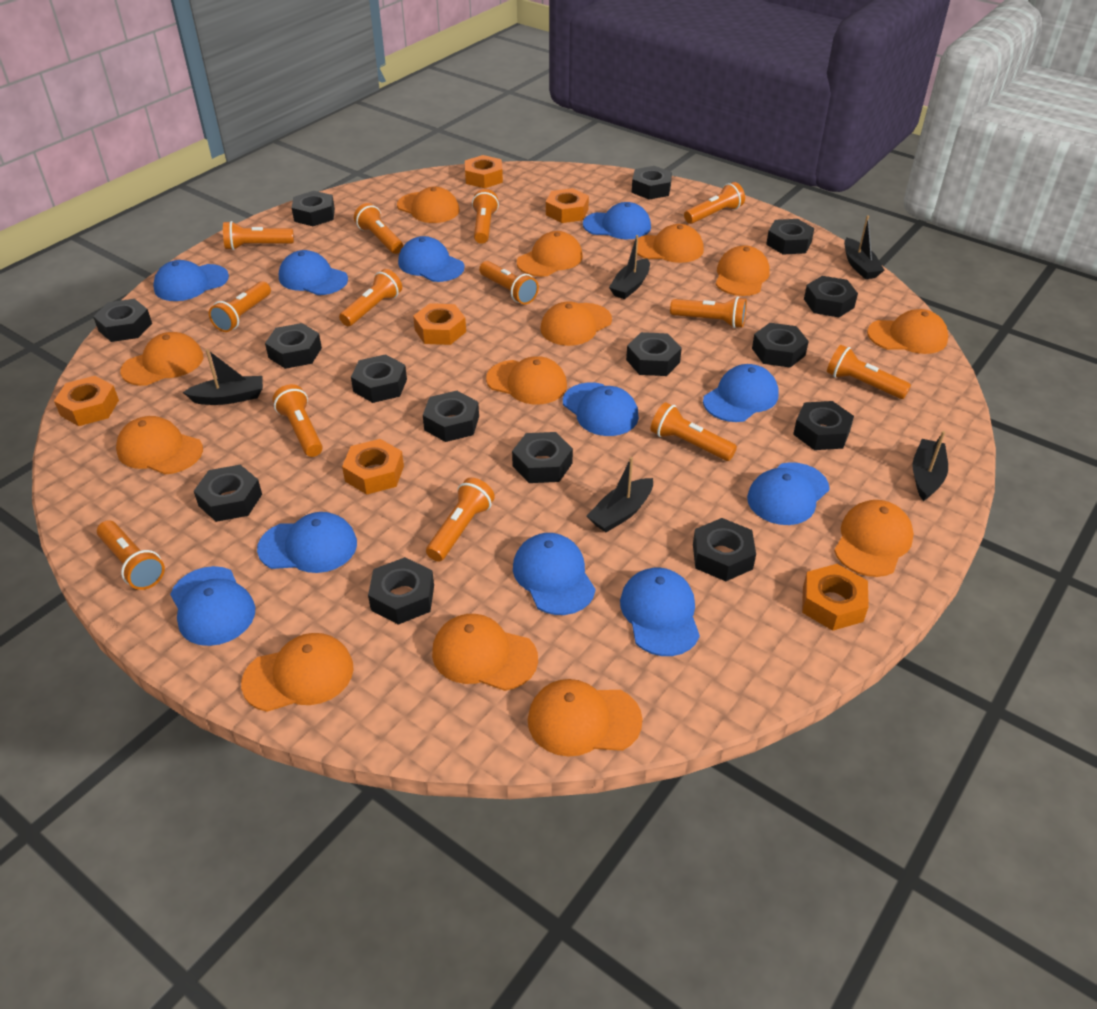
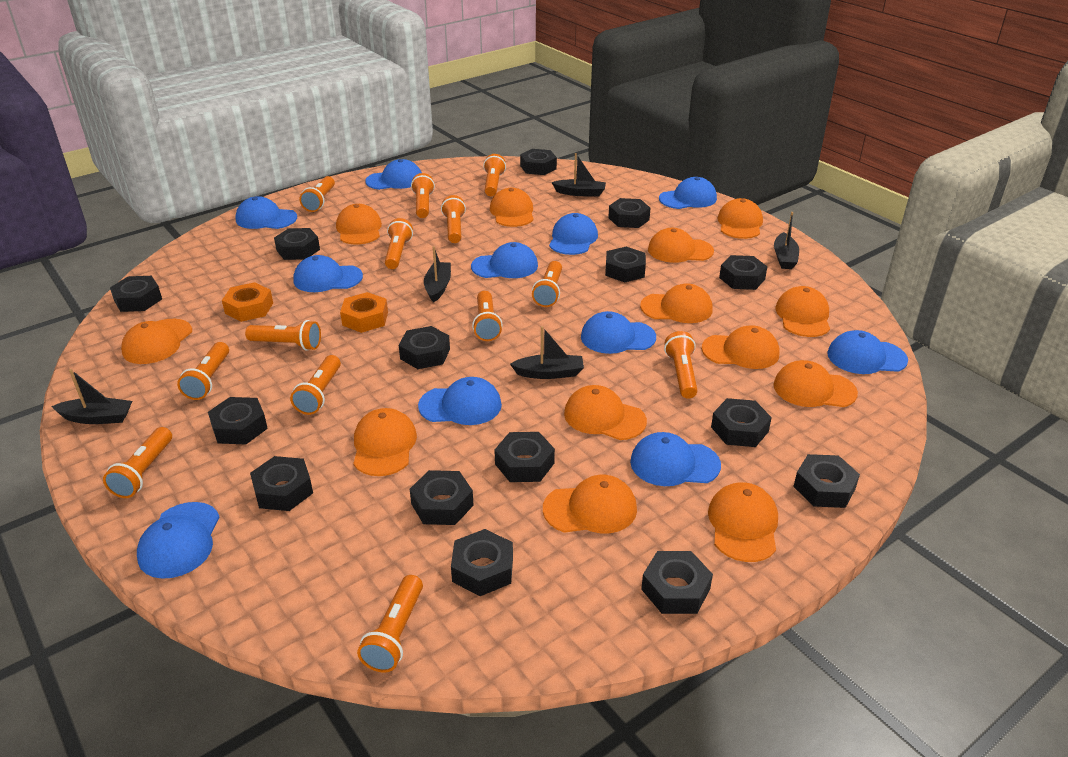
orange nut: [54,376,119,426] [342,439,404,495] [413,303,466,345] [465,155,503,188] [546,188,589,223] [802,564,869,631] = 6 -> [222,282,273,322] [340,292,388,333] = 2

